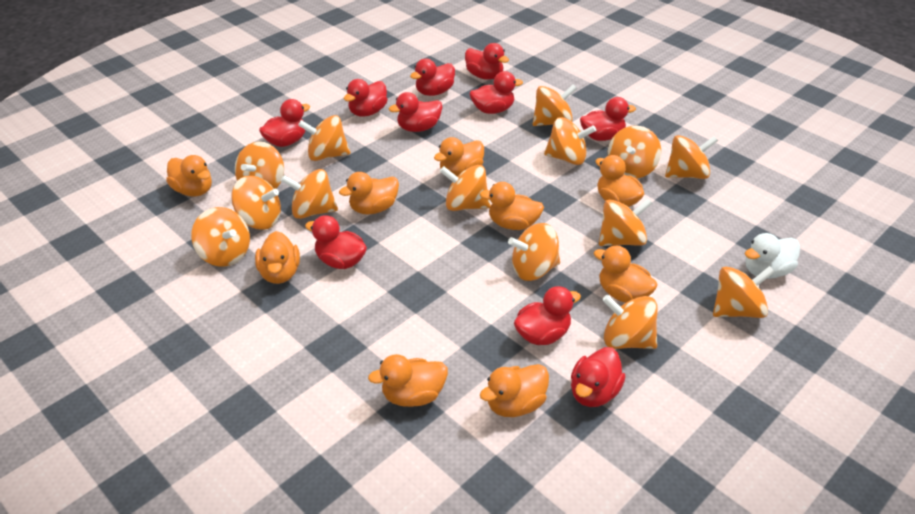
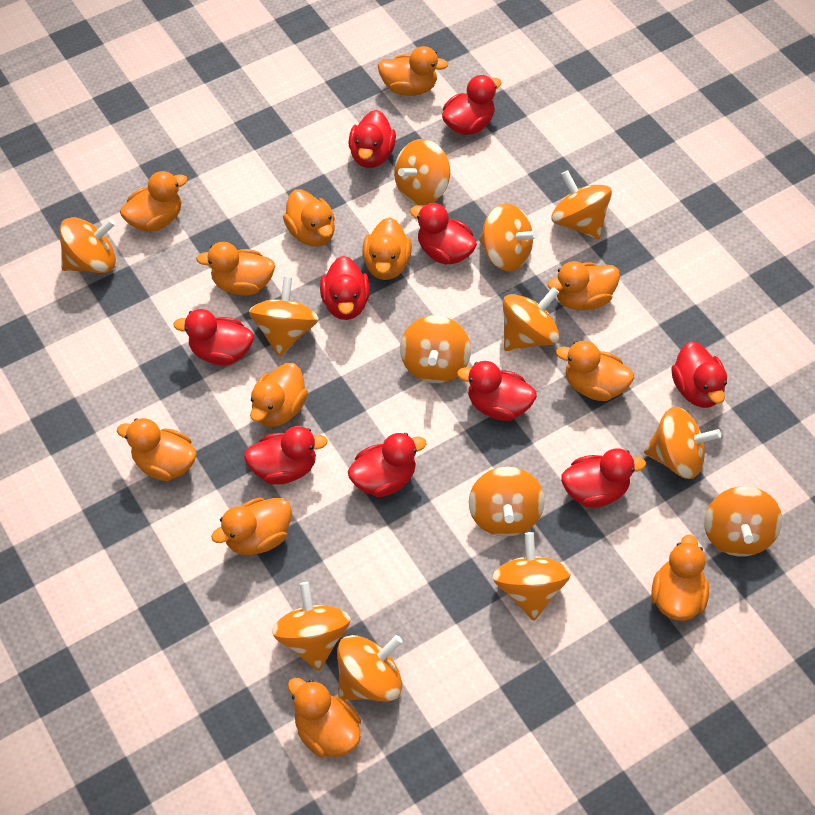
orange duck: [166,155,212,196] [255,231,300,284] [339,172,399,215] [368,354,448,407] [434,137,484,176] [480,182,544,230] [480,364,549,417] [593,246,658,303] [595,155,644,207] = 9 -> [117,418,197,481] [120,171,187,232] [196,242,275,296] [211,497,292,555] [250,363,308,427] [283,189,335,247] [288,678,361,757] [362,217,412,280] [378,46,448,96] [548,261,620,310] [556,340,634,401] [651,535,709,621] = 12
orange spinning top: [191,207,250,267] [231,176,281,230] [235,142,284,189] [281,169,338,219] [298,115,350,161] [440,165,491,211] [508,223,560,281] [533,84,577,126] [544,117,596,165] [599,198,652,246] [602,295,658,349] [608,125,661,179] [665,135,718,179] [713,266,775,318] = 14 -> [59,217,116,273] [249,276,319,357] [272,582,350,671] [337,635,403,702] [394,139,450,205] [400,315,471,383] [469,467,545,537] [479,203,538,271] [492,532,571,621] [503,287,560,351] [552,170,612,239] [644,407,721,479] [704,486,782,556] = 13
white duck: [745,233,800,279] = 1 -> none = 0

